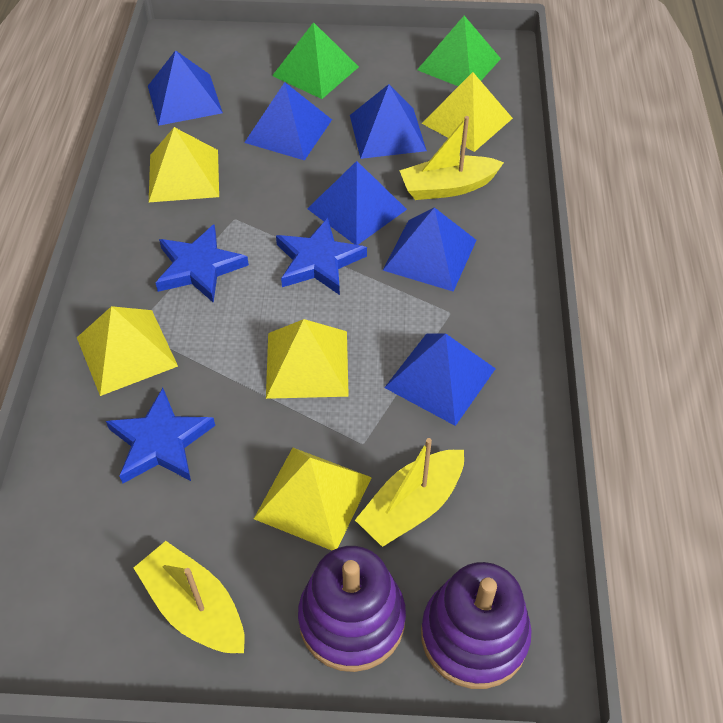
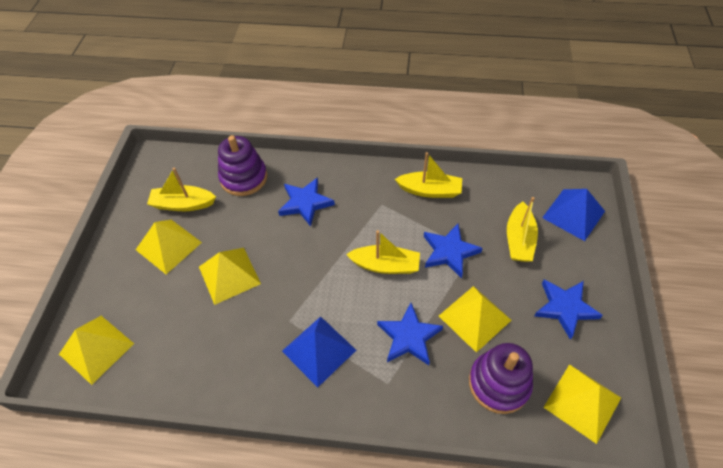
blue pyramid: [148,50,223,126] [244,82,332,160] [307,161,407,245] [350,84,427,159] [383,207,476,292] [384,333,496,426] = 6 -> [282,316,356,387] [542,189,605,241] = 2
blue star: [106,388,215,483] [156,224,249,303] [276,218,367,295] = 3 -> [278,177,335,227] [377,303,443,365] [424,223,483,278] [534,279,603,340] = 4
green pyramid: [272,22,359,99] [417,16,501,86] = 2 -> none = 0
yellow boat: [134,541,245,653] [355,438,464,547] [399,116,504,200] = 3 -> [147,168,216,211] [346,230,420,274] [395,152,462,198] [507,197,538,262] = 4

